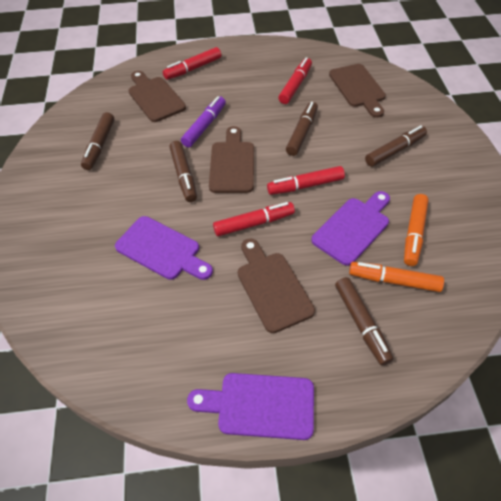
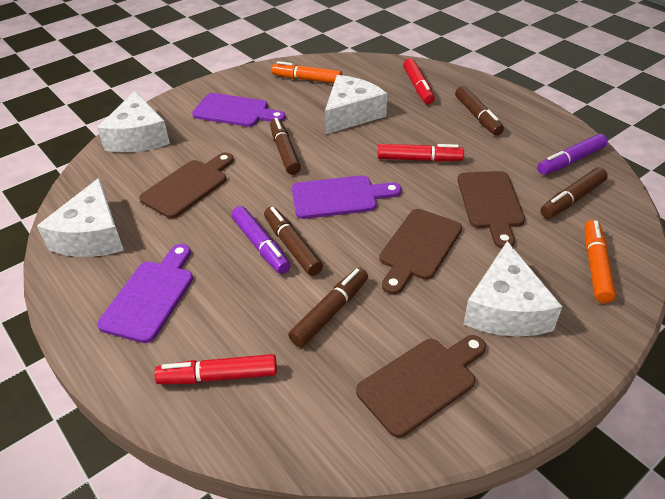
purple marker: [181,96,226,147] = 1 -> [231,206,291,274] [537,134,608,175] = 2
red marker: [163,47,221,80] [213,202,295,237] [267,166,345,195] [278,57,312,104] = 4 -> [154,354,277,384] [378,144,464,162] [403,58,435,104] = 3
white cheese: none = 0 -> [37,178,124,257] [97,91,170,152] [325,75,387,134] [463,241,562,337] = 4

